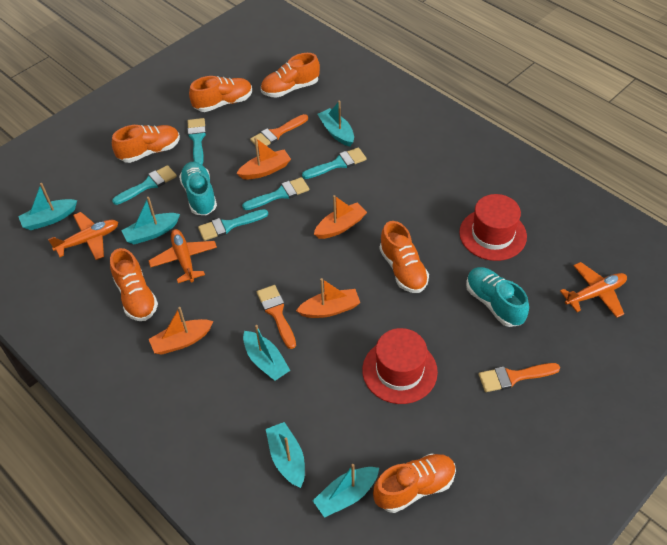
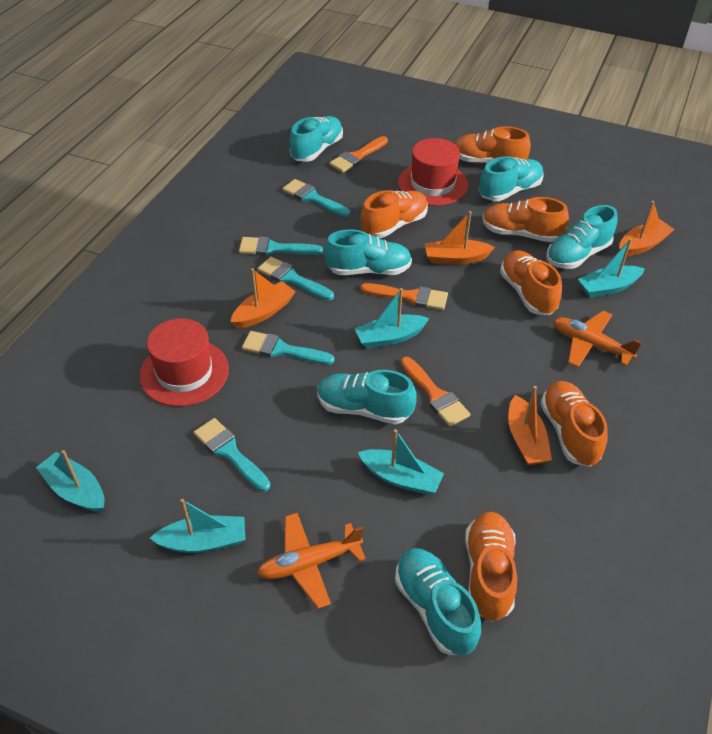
orange plane: [48,212,118,260] [149,229,217,283] [560,262,627,318] = 3 -> [257,513,366,609] [553,311,642,367] = 2
turquoise boat: [18,183,77,230] [121,197,180,244] [243,325,290,381] [266,422,305,488] [313,464,379,518] [317,101,354,147] = 6 -> [36,450,105,512] [150,499,245,553] [354,288,429,349] [358,429,444,495] [578,238,645,298] = 5
turquoise shoe: [179,162,217,215] [466,267,529,327] = 2 -> [290,116,343,162] [317,370,417,424] [324,229,412,275] [395,548,481,655] [479,156,544,201] [547,205,618,269] = 6

